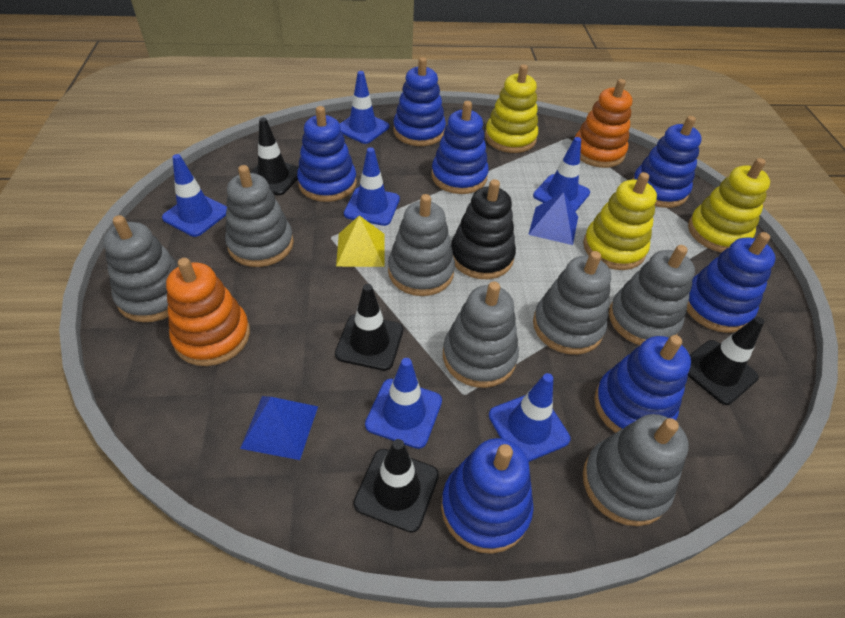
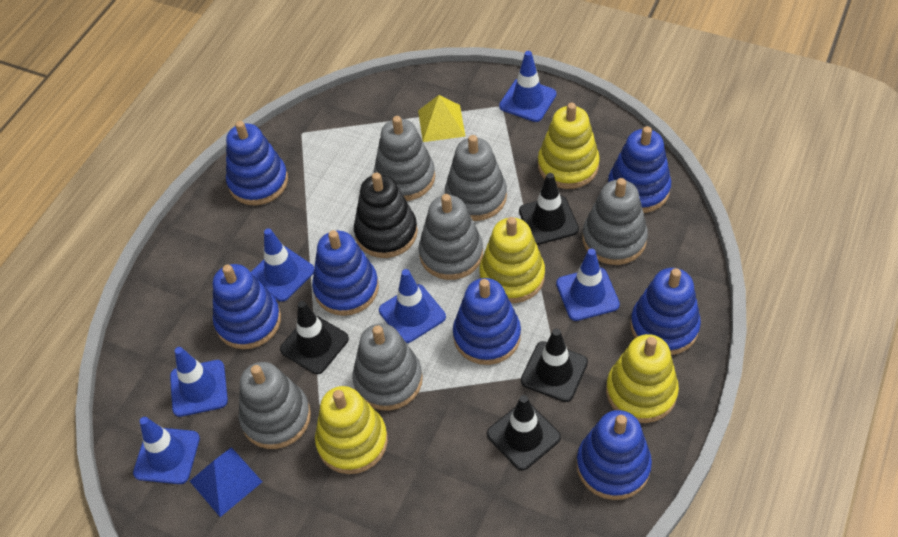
blue pyramid: [240,396,318,460] [528,192,578,245] = 2 -> [190,447,262,517] = 1
grey stacking toy: [103,215,178,322] [225,165,294,267] [388,194,455,296] [443,281,519,388] [533,251,611,355] [583,414,689,526] [609,245,695,345] = 7 -> [239,362,311,449] [352,323,423,411] [374,116,435,201] [419,194,483,280] [445,135,507,221] [582,178,648,265] = 6
orange stacking toy: [166,258,250,366] [575,79,632,168] = 2 -> none = 0
yellow stacking toy: [485,64,538,153] [583,172,657,270] [688,158,770,253] = 3 -> [315,386,388,474] [479,217,545,303] [538,103,600,189] [606,334,679,423] = 4

